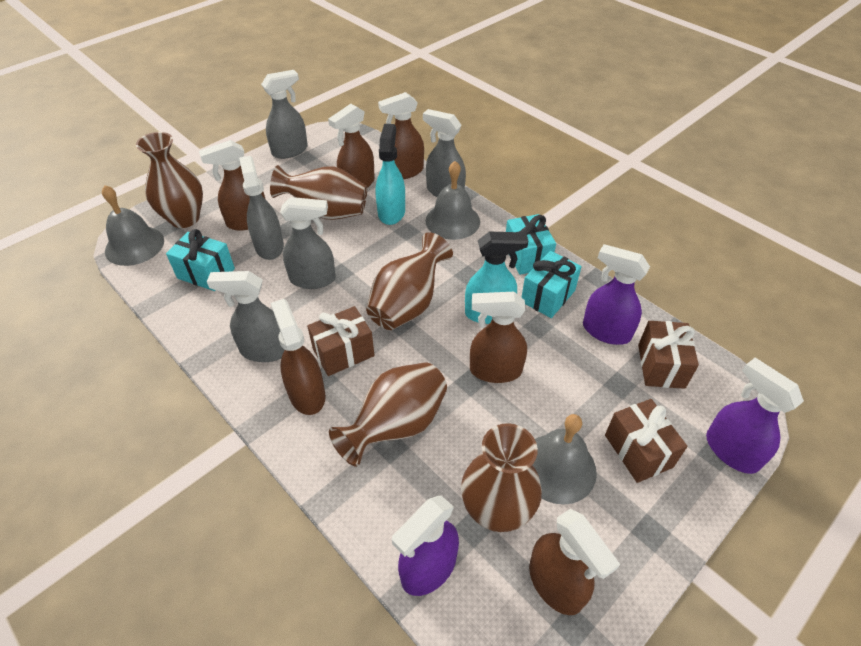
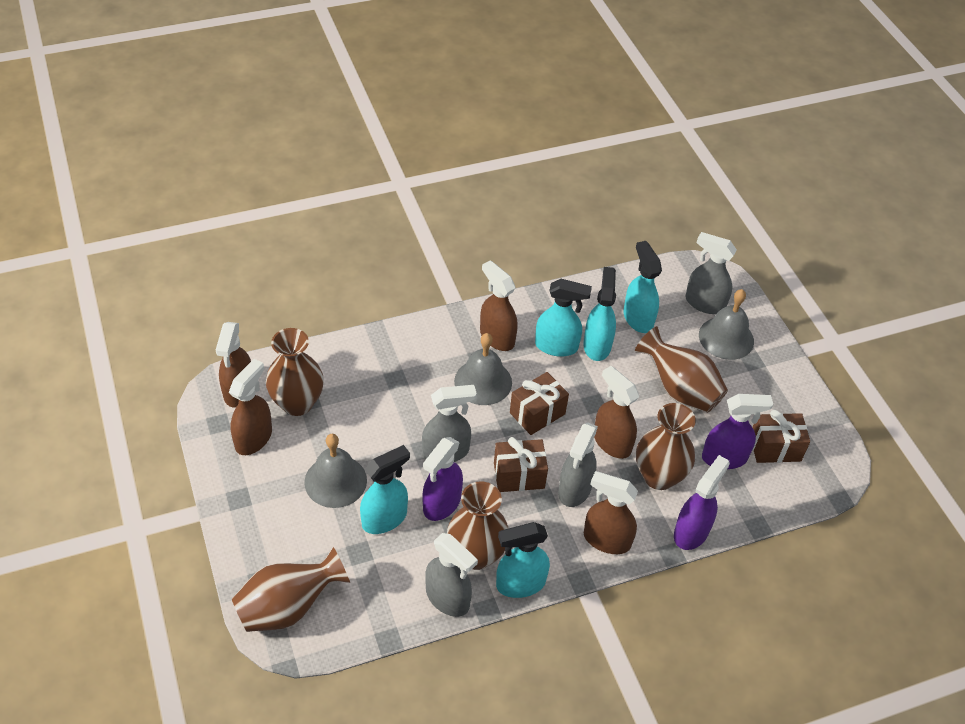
brown spray bottle: [199,140,266,231] [271,299,326,415] [328,104,375,188] [378,92,424,179] [470,292,527,383] [529,509,620,615] = 6 -> [216,322,251,408] [229,359,272,455] [480,260,518,351] [584,471,638,554] [594,366,639,459] = 5
grey spray bottle: [207,271,285,362] [239,156,284,260] [261,70,308,159] [280,197,336,289] [423,109,466,197] = 5 -> [422,385,477,462] [425,533,478,617] [558,422,598,507] [685,232,737,314] = 4
turquoise gift: [166,229,235,291] [506,214,556,275] [522,251,582,318] = 3 -> none = 0
turquoise spray bottle: [376,124,405,225] [465,232,528,324] = 2 -> [360,445,410,534] [496,522,550,598] [535,279,592,357] [583,267,616,361] [624,241,662,333] = 5

